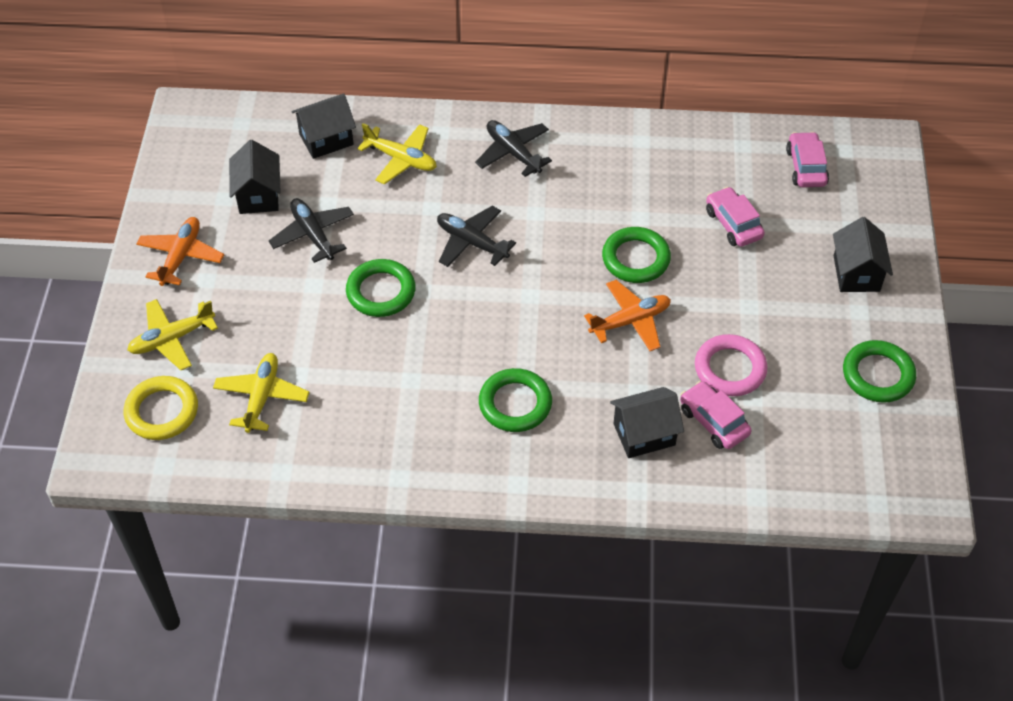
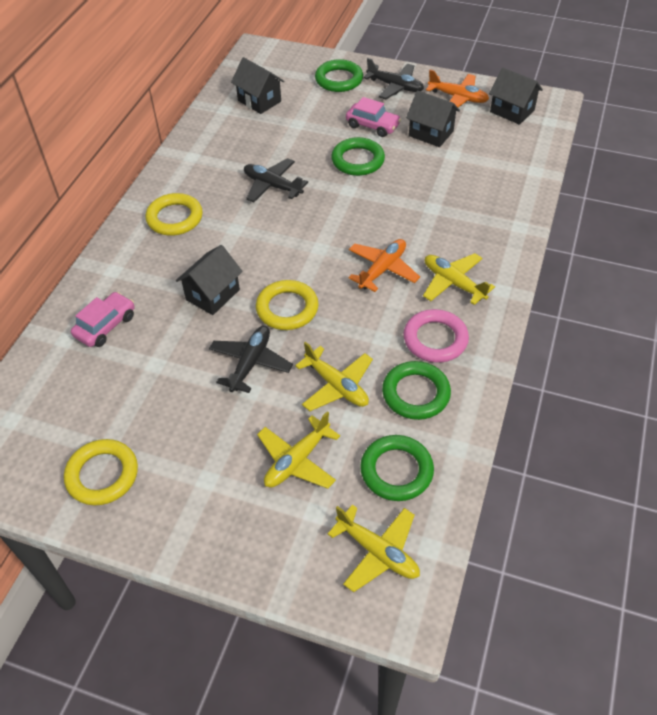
pink car: [680,381,752,449] [706,187,765,247] [786,132,829,187] = 3 -> [71,292,135,347] [346,97,401,137] = 2
yellow plane: [127,299,218,370] [213,353,310,433] [357,123,437,184] = 3 -> [257,411,340,489] [295,342,373,411] [328,505,420,592] [423,253,495,305] = 4
yellow ring: [124,376,198,440] = 1 -> [64,439,138,505] [145,193,203,236] [256,280,318,330] = 3

